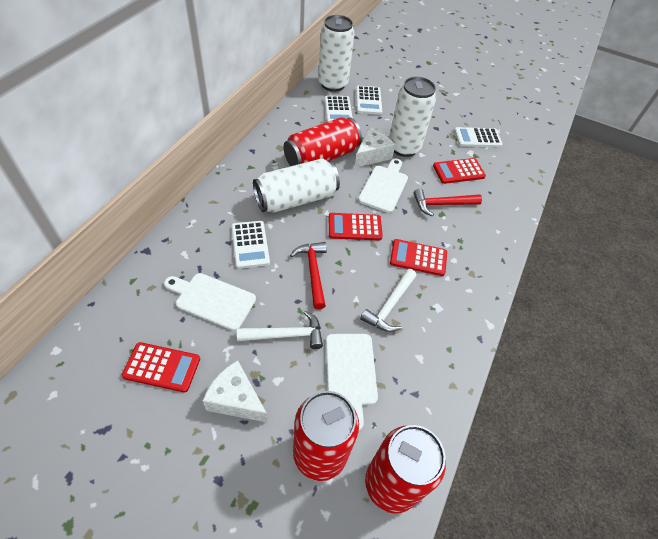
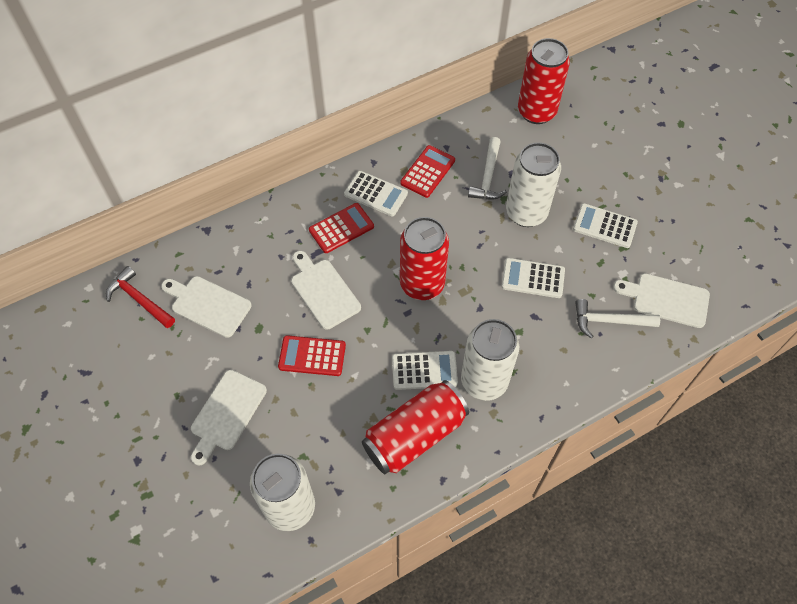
red calculator: [122,342,200,393] [329,213,383,240] [390,239,447,276] [433,158,486,184] = 4 -> [278,335,346,376] [309,203,374,253] [400,145,455,198] = 3
red hammer: [290,242,327,310] [413,189,482,217] = 2 -> [106,266,175,328] = 1
white cheese: [203,361,268,423] [354,128,395,168] = 2 -> none = 0
white cutting board: [164,273,256,331] [326,334,378,431] [358,158,408,213] = 3 -> [161,276,252,338] [191,370,267,466] [291,251,361,330] [613,273,710,328] = 4

